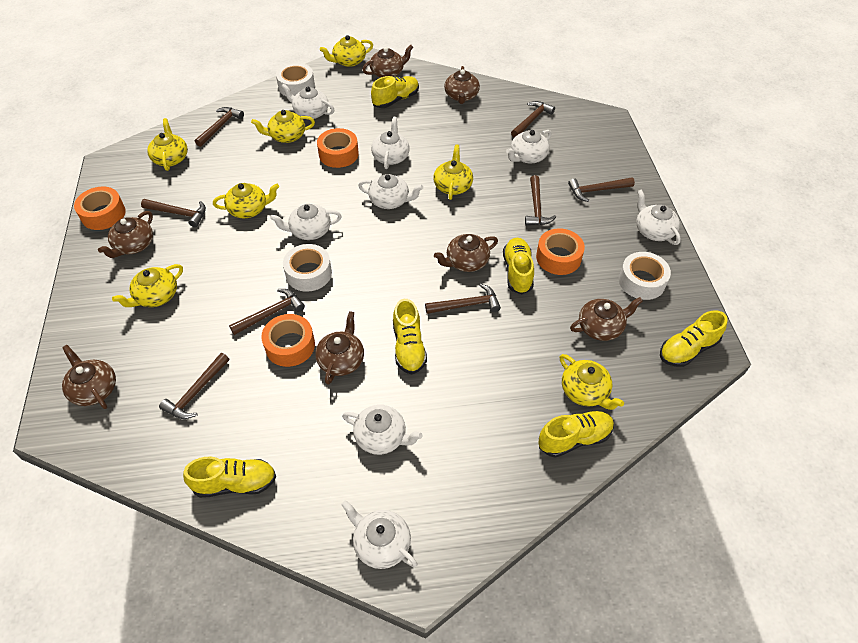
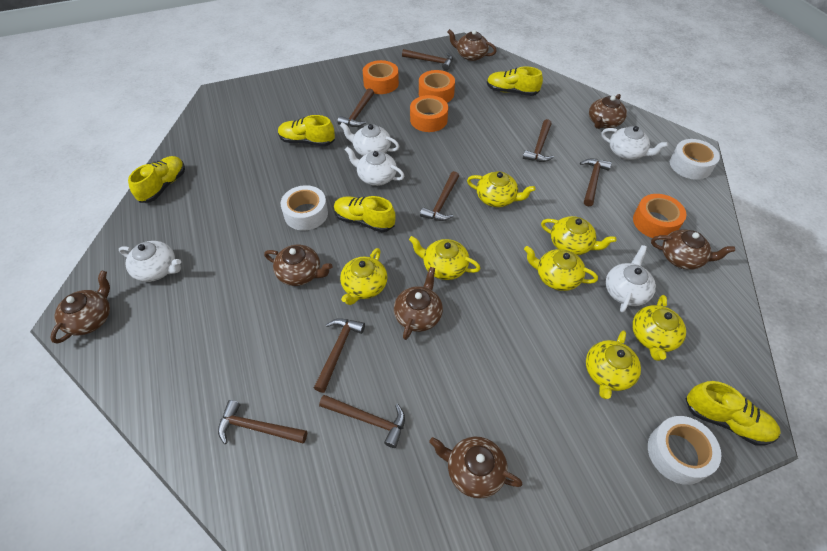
white teapot: [270,204,342,240] [281,84,334,119] [341,500,417,569] [342,405,423,455] [358,174,423,209] [371,117,410,169] [506,130,552,163] [636,189,681,245] = 8 -> [119,241,181,282] [340,122,400,156] [345,147,404,186] [601,126,668,160] [606,245,656,313] = 5
yellow shoe: [183,457,276,498] [371,76,419,108] [393,299,427,374] [503,238,534,294] [538,411,614,458] [660,311,728,367] = 6 -> [128,156,185,203] [278,115,335,146] [334,196,396,232] [487,66,543,96] [685,381,781,446] = 5

